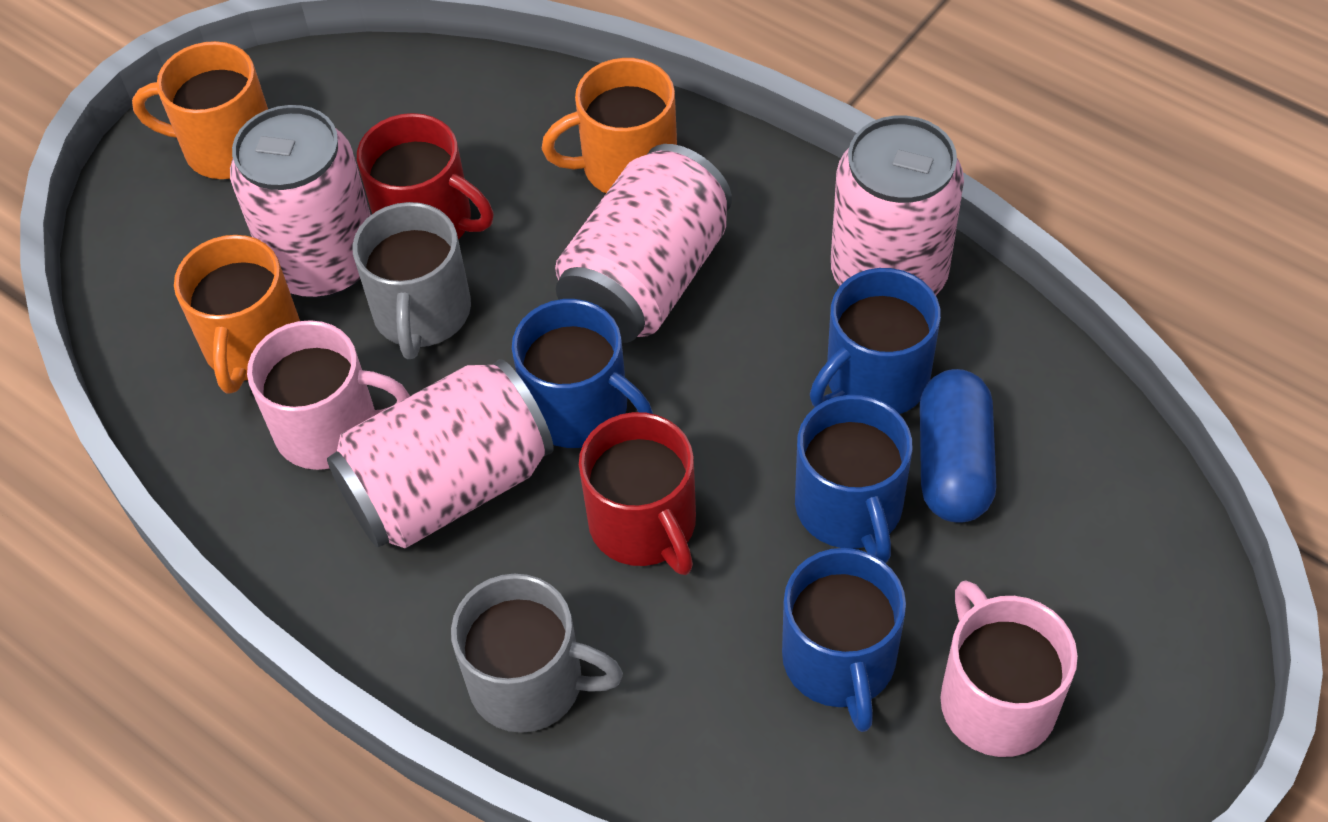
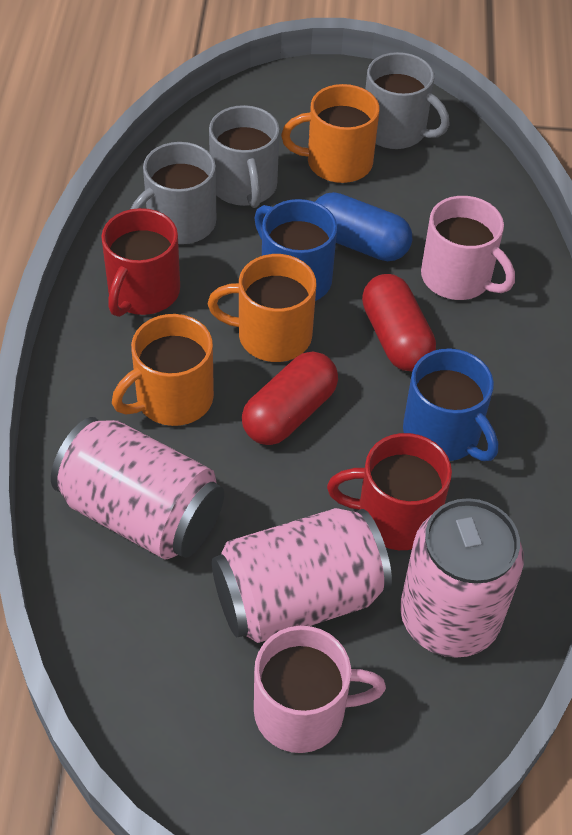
blue mug: [512,299,653,448] [782,548,906,732] [795,395,912,563] [810,268,941,414] = 4 -> [254,199,337,301] [403,348,498,461] = 2
grey mug: [353,202,471,359] [451,574,623,733] = 2 -> [131,142,216,244] [209,105,280,208] [365,52,450,149] = 3
pink can: [230,105,371,299] [327,359,554,548] [555,144,732,343] [831,115,964,295] = 4 -> [51,417,224,560] [212,508,392,643] [400,498,524,658] = 3
red capsule: none = 0 -> [242,352,338,445] [362,274,436,371] = 2

